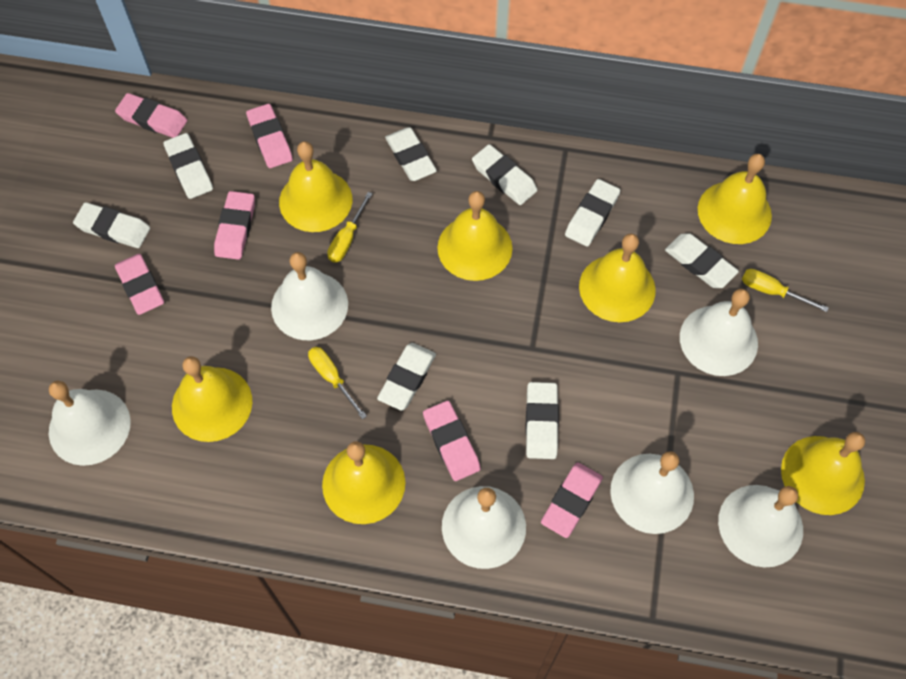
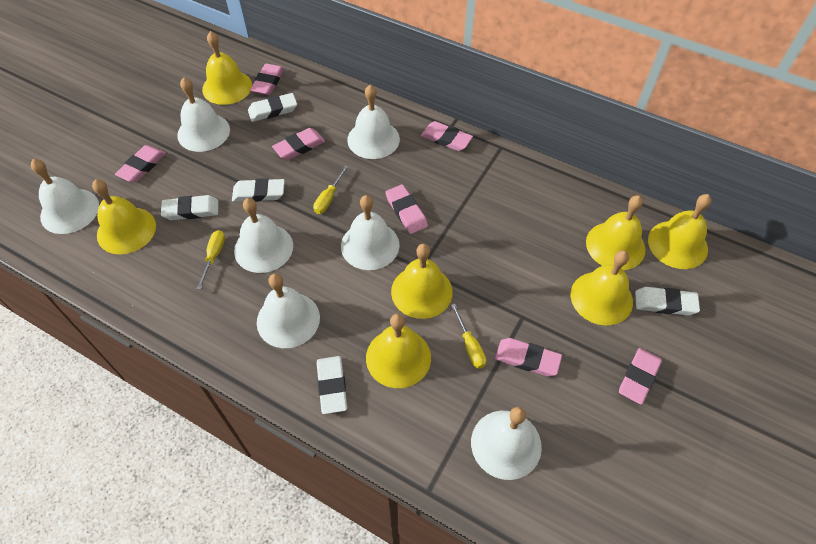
pink eraser: [115,93,187,138] [115,254,164,315] [214,191,255,260] [246,104,293,168] [423,401,481,481] [541,463,603,538] = 6 -> [115,145,166,183] [250,64,284,95] [272,128,325,160] [385,185,428,234] [421,121,473,151] [495,338,562,376] [619,348,662,405] = 7
white bell: [49,381,131,466] [271,252,348,340] [442,486,526,569] [610,451,694,534] [680,289,758,376] [718,485,803,568] = 6 -> [31,159,99,234] [177,77,230,152] [234,198,293,273] [257,273,320,348] [341,195,400,270] [347,85,400,159] [471,407,542,480] = 7
white eraser: [73,202,150,248] [163,133,213,199] [377,343,436,411] [385,127,437,181] [472,144,537,205] [526,382,559,459] [565,179,620,247] [665,233,739,288] = 8 -> [161,195,218,220] [232,178,285,202] [248,93,297,122] [317,356,347,414] [635,287,700,316] = 5

